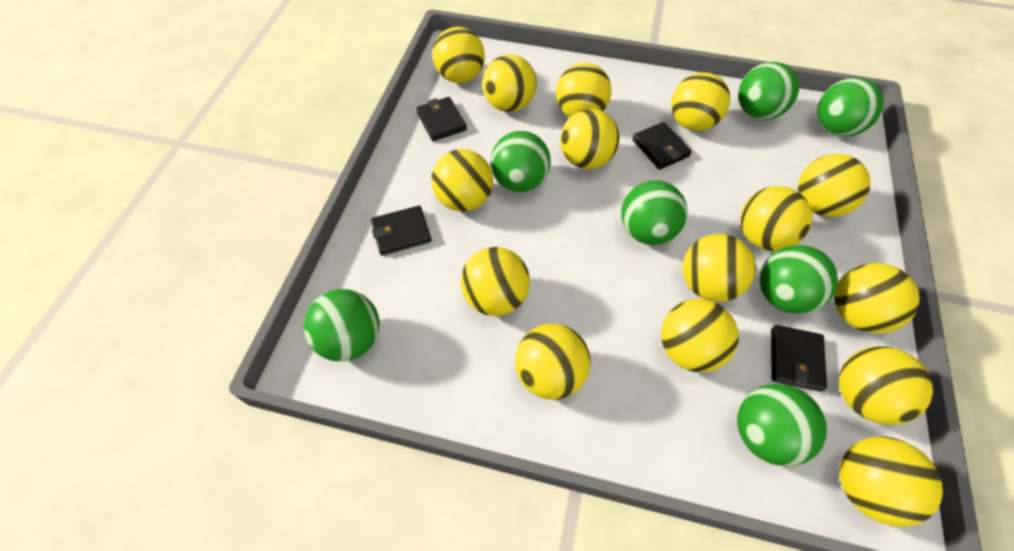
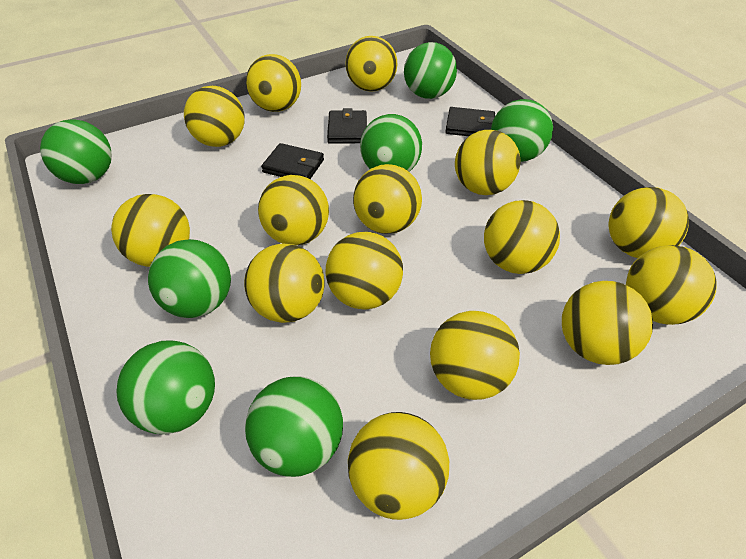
black wallet: [371,206,431,255] [416,97,467,141] [632,122,692,170] [771,325,827,392] = 4 -> [261,143,324,179] [327,108,367,144] [445,107,495,136] = 3

